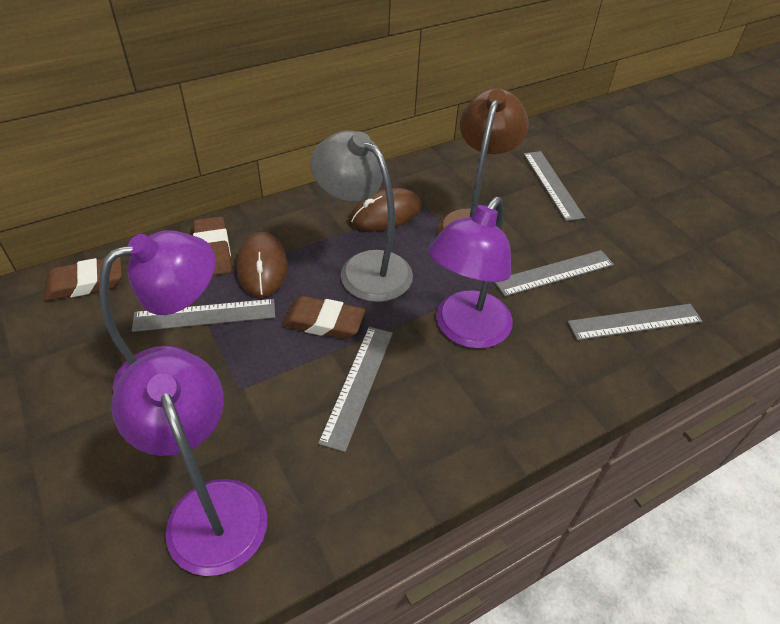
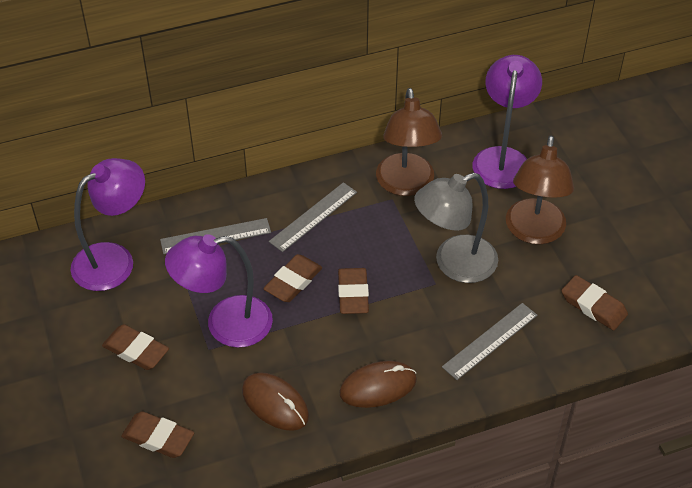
brown eraser: [44,257,122,301] [193,216,232,276] [282,296,365,339] = 3 -> [102,324,169,370] [121,411,194,458] [263,254,322,302] [338,268,369,314] [562,275,628,330] = 5
brown lamp: [438,88,529,234] = 1 -> [376,88,442,196] [506,135,574,244] = 2
grey ruler: [132,299,275,332] [318,327,393,452] [495,250,614,297] [524,151,585,221] [568,304,703,340] = 5 -> [160,218,271,254] [269,182,357,252] [442,303,538,380] = 3

